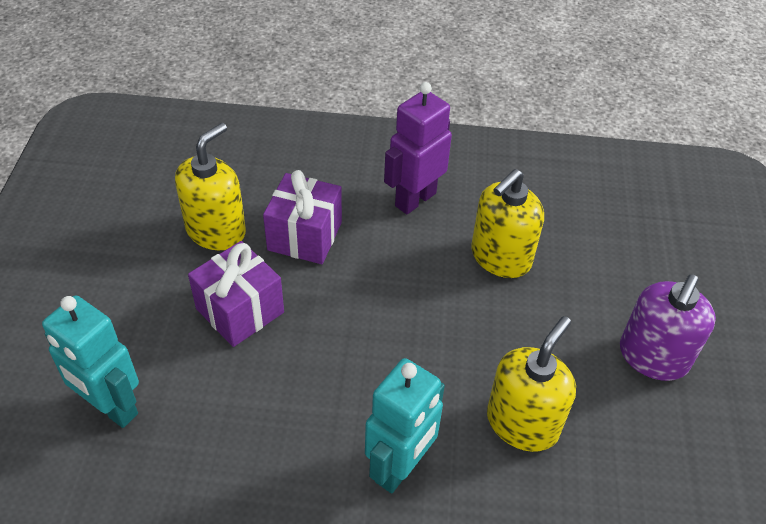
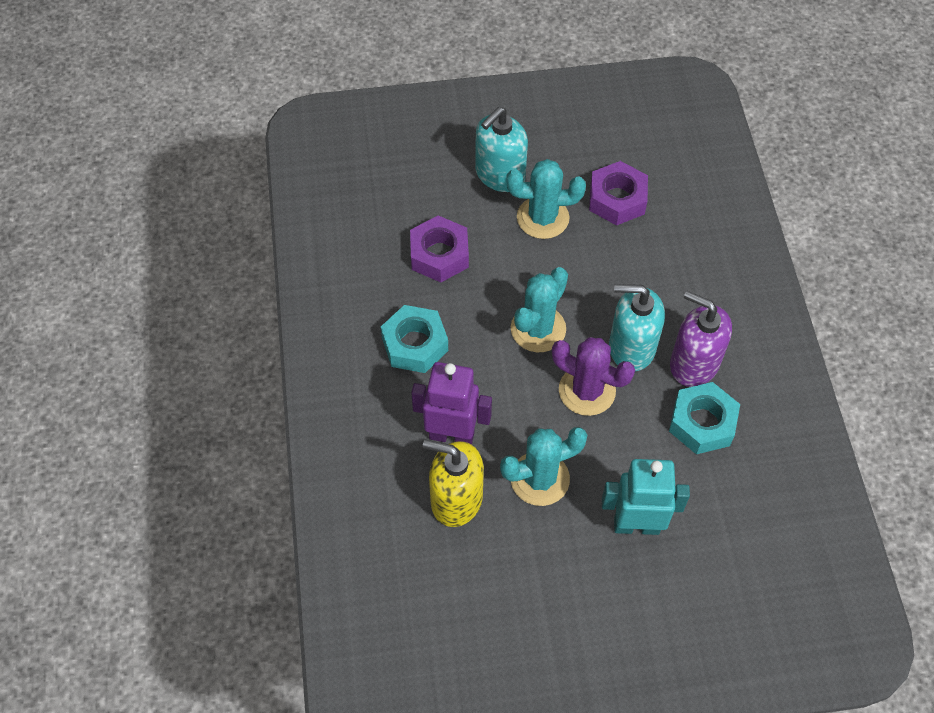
purple cactus: none = 0 -> [552,337,635,416] = 1
purple gift: [188,241,284,347] [263,170,342,264] = 2 -> none = 0
purple nut: none = 0 -> [410,216,469,282] [589,161,648,226] = 2
turquoise cactus: none = 0 -> [500,427,587,506] [507,159,586,239] [511,267,568,352] = 3
turquoise nut: none = 0 -> [381,305,448,373] [669,382,740,454] = 2
turquoise robot: [42,295,139,428] [365,358,445,493] = 2 -> [602,459,690,535] = 1
turquoise soap dispenser: none = 0 -> [475,107,528,192] [609,284,665,372] = 2
yellow soap dispenser: [175,123,246,250] [471,169,544,278] [487,316,576,452] = 3 -> [423,439,484,527] = 1

